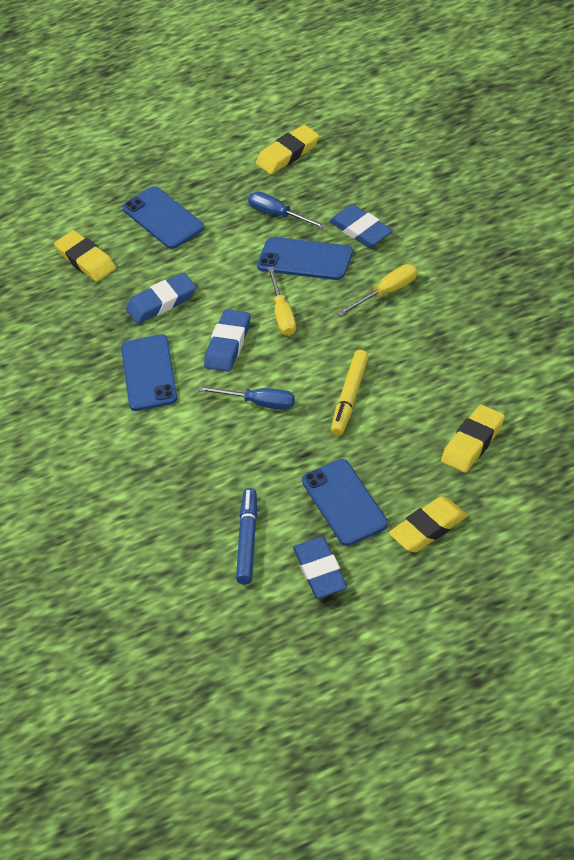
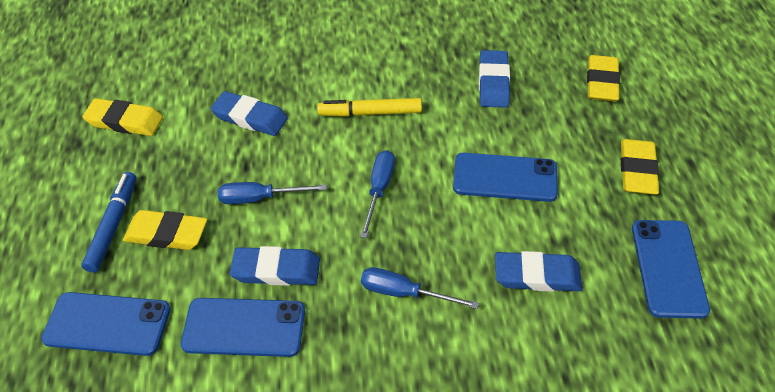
blue screwdriver: [198,386,295,410] [248,191,326,229] = 2 -> [218,182,327,204] [360,150,395,238] [361,267,479,309] = 3
yellow screwdriver: [268,266,296,336] [337,264,417,316] = 2 -> none = 0

